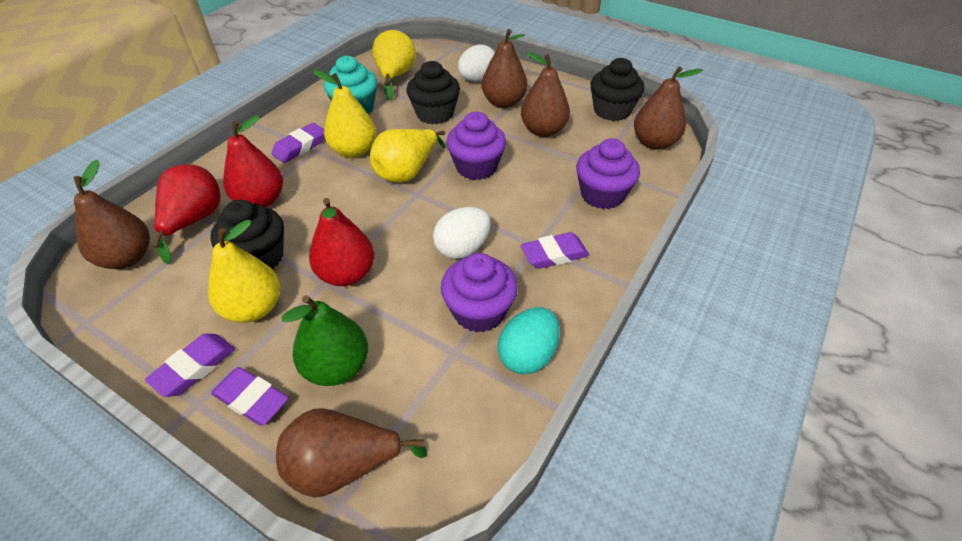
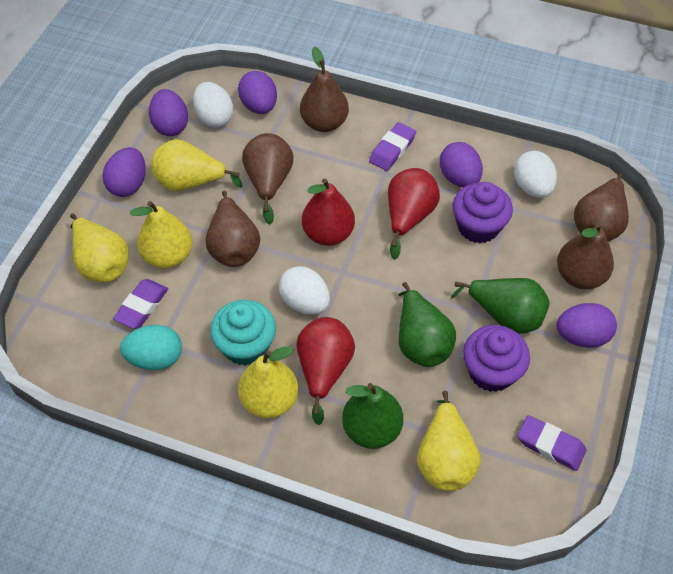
black cupcake: [210,200,284,269] [406,61,460,124] [590,58,644,121] = 3 -> none = 0
green pear: [282,295,368,386] = 1 -> [342,383,403,449] [398,282,456,367] [451,278,550,334] = 3
purple cupcake: [441,253,518,333] [446,112,506,180] [576,138,640,209] = 3 -> [453,182,513,243] [463,325,530,392] = 2
purple egg: none = 0 -> [103,147,146,197] [149,89,188,136] [238,71,277,114] [439,142,483,188] [556,303,617,348] = 5
purple eraser: [145,334,235,397] [211,367,289,426] [272,123,325,163] [521,232,589,269] = 4 -> [113,279,168,329] [369,122,416,171] [518,415,587,471] = 3
white egg: [433,207,491,259] [458,45,495,82] = 2 -> [193,82,233,127] [279,266,330,315] [514,151,557,198] = 3
yellow pear: [208,220,280,323] [313,70,376,158] [370,129,445,183] [372,30,416,101] = 4 -> [70,213,129,282] [130,201,192,268] [152,139,243,191] [238,347,298,418] [417,391,481,491] = 5

